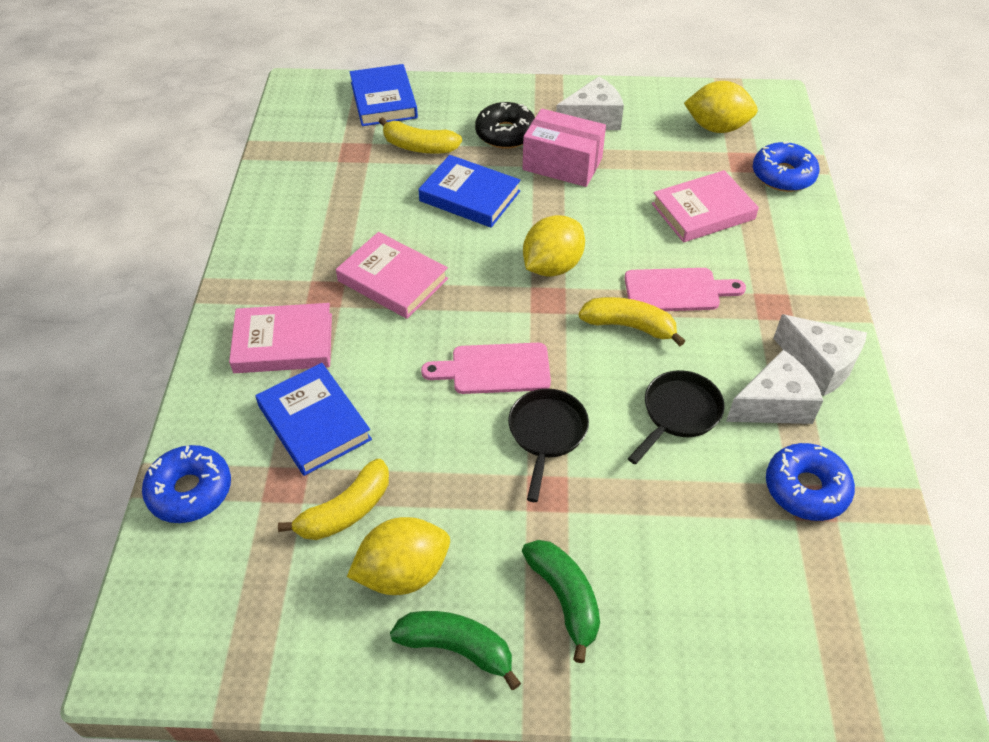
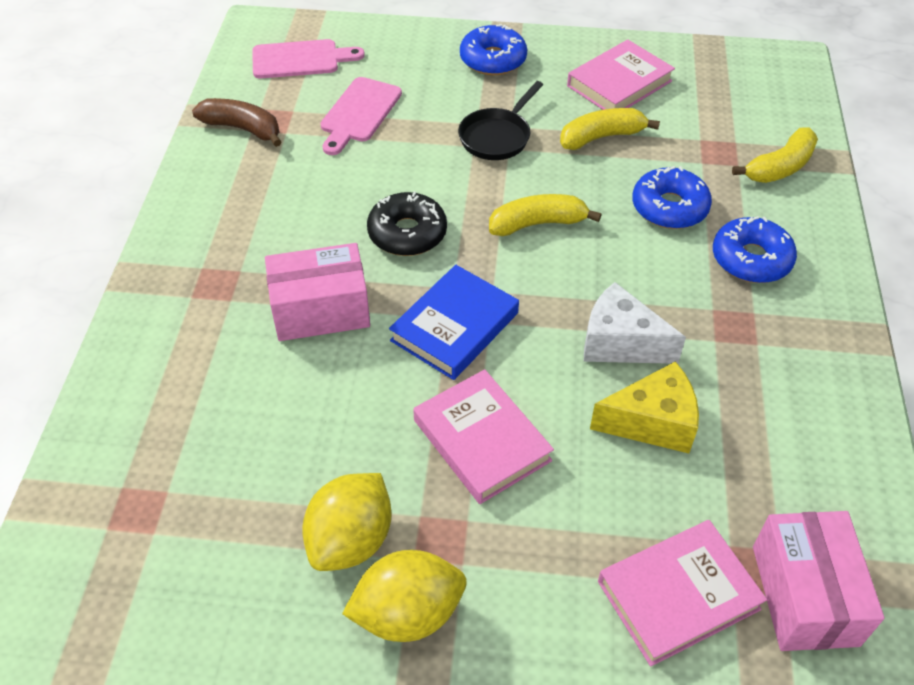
black pan: [508,389,589,502] [628,370,725,464] = 2 -> [458,81,543,160] = 1
blue book: [255,363,372,476] [350,64,418,126] [418,155,521,228] = 3 -> [389,265,519,380] = 1
brown banana: none = 0 -> [192,98,281,147] = 1
green banana: [390,611,521,690] [522,540,600,663] = 2 -> none = 0
pink box: [523,108,606,187] = 1 -> [265,243,370,341] [753,511,884,651] = 2
white cheese: [556,76,624,130] [726,350,823,424] [773,314,867,396] = 3 -> [584,282,686,364] = 1
yellow cheese: none = 0 -> [590,361,699,453] = 1
yellow lemon: [347,517,450,595] [523,215,585,277] [684,81,758,133] = 3 -> [302,473,392,571] [342,550,467,642] = 2

